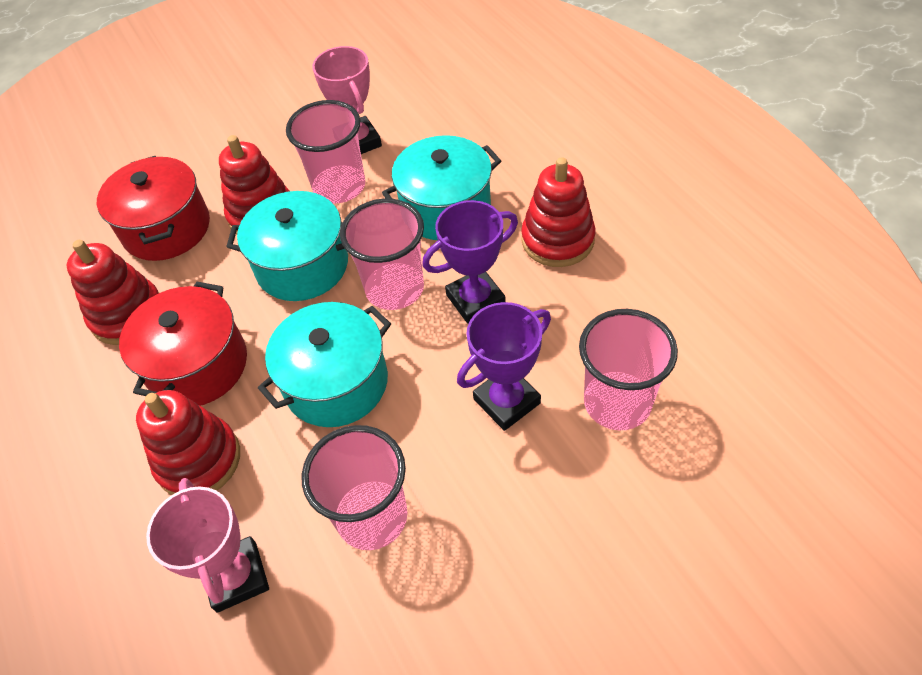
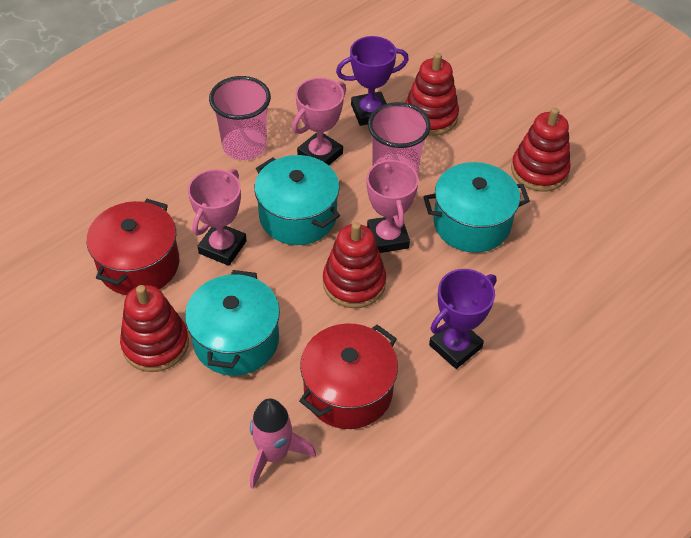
pink cup: [286,100,365,203] [302,425,407,550] [340,198,424,310] [579,309,678,430] = 4 -> [209,76,271,160] [368,102,431,175] = 2
pink rocket: none = 0 -> [250,398,316,489] = 1
pink trophy: [146,478,269,613] [312,46,382,154] = 2 -> [188,169,247,266] [292,78,346,165] [367,158,419,253] = 3

